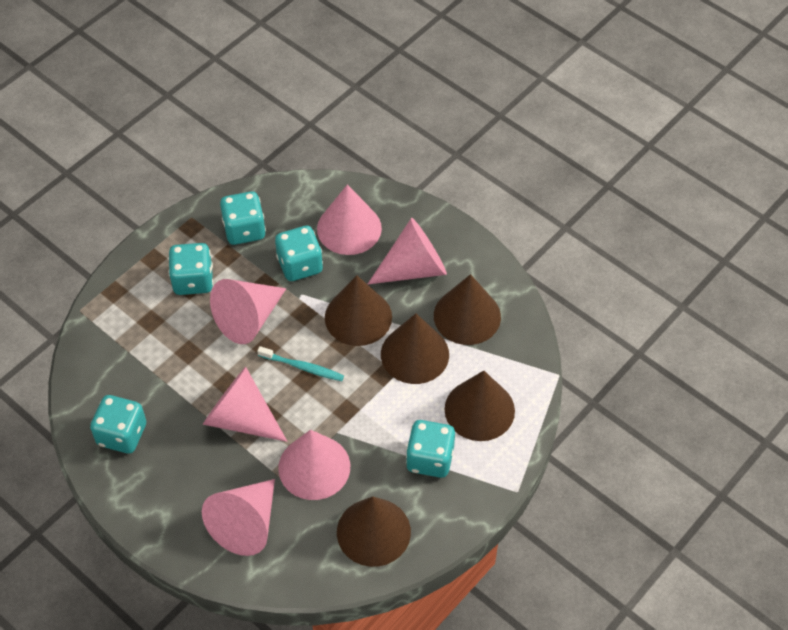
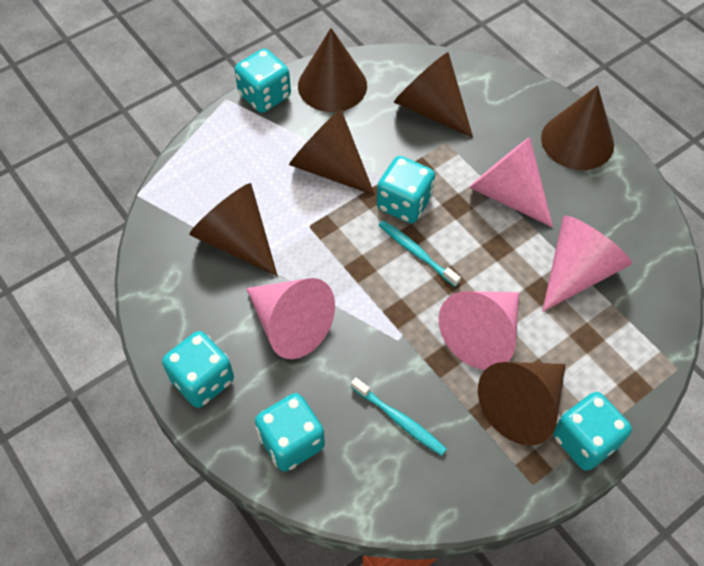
brown cone: [325,275,392,346] [337,496,411,567] [381,314,449,384] [434,274,501,345] [444,371,515,441] = 5 -> [189,183,278,276] [289,109,375,196] [298,28,367,112] [394,52,473,138] [478,362,566,445] [541,85,614,170] = 6
pink cone: [202,479,275,556] [203,367,287,442] [210,279,286,344] [278,430,350,500] [317,184,382,255] [368,218,447,284] = 6 -> [246,278,335,359] [439,291,519,370] [469,137,553,228] [542,216,632,312] = 4
turquoise toothbrush: [257,346,344,381] = 1 -> [351,377,447,456] [379,220,461,287] = 2

